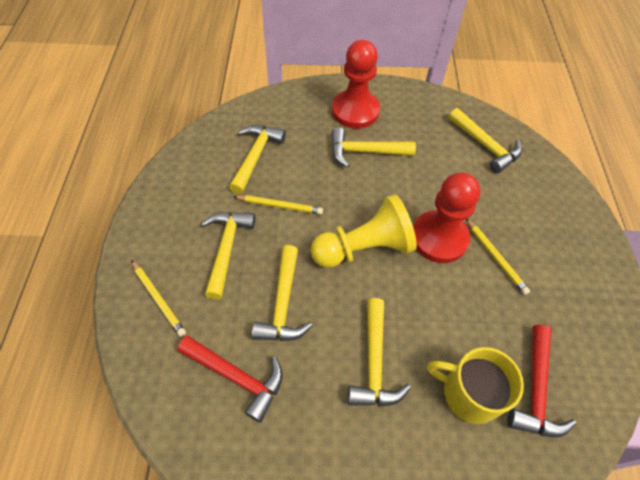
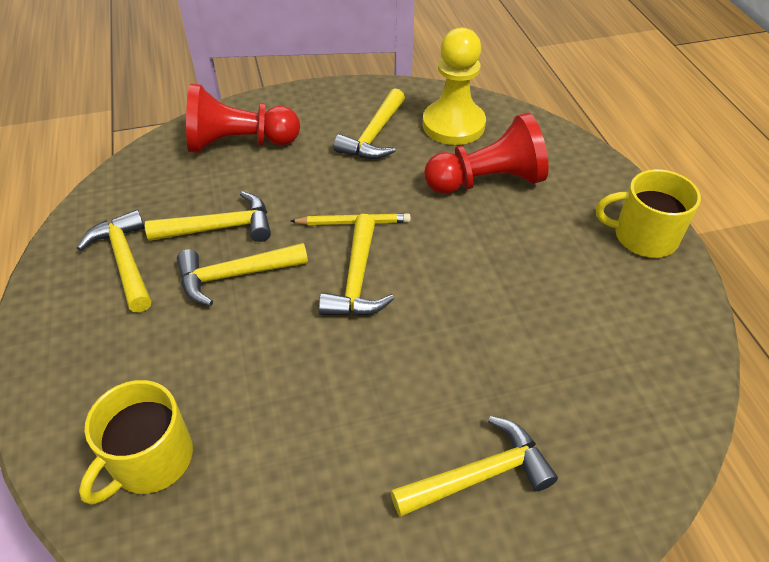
red hammer: [177,336,283,423] [508,325,576,438] = 2 -> none = 0
yellow mug: [427,347,524,424] = 1 -> [79,380,193,505] [596,169,701,258] = 2
yellow pencil: [131,260,186,337] [233,195,323,215] [466,219,530,295] = 3 -> [290,213,411,225] = 1

